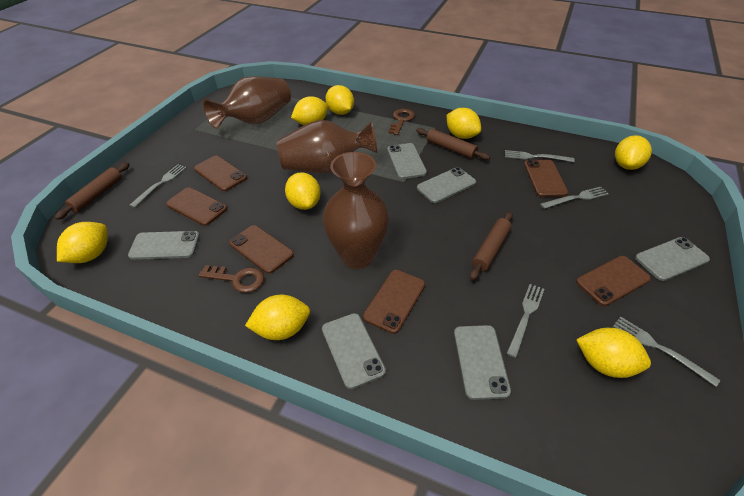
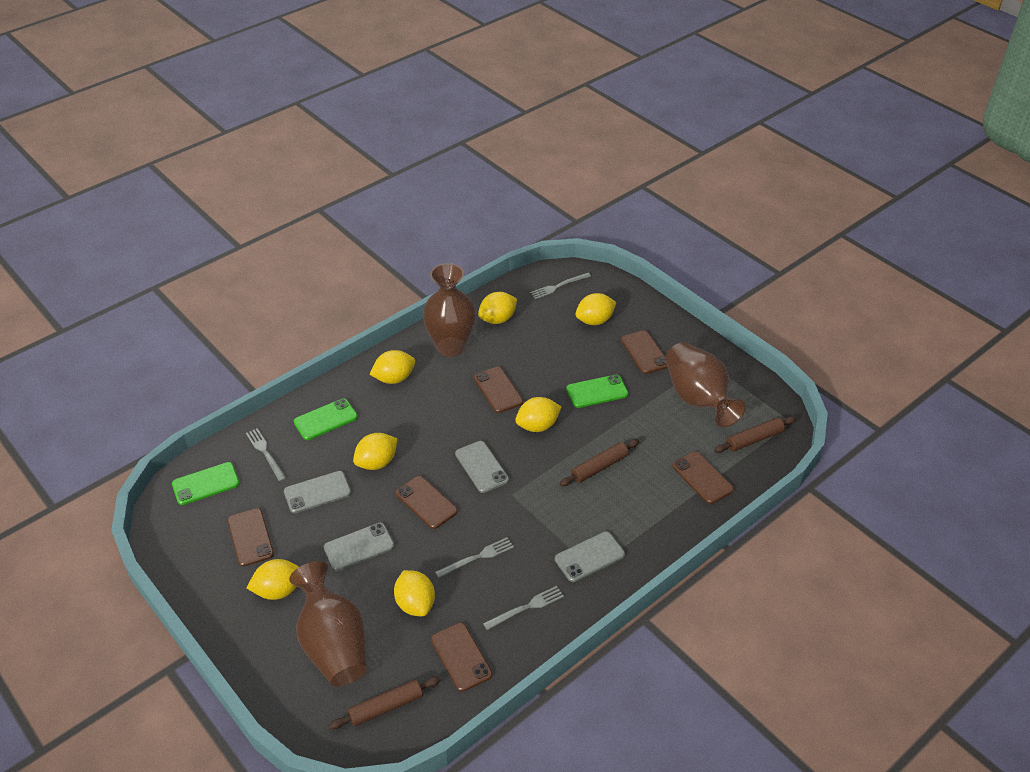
brown key: [199,265,264,293] [389,109,415,135] = 2 -> none = 0
green phone: none = 0 -> [172,462,240,505] [294,398,358,440] [566,375,628,408] = 3
grey fork: [129,164,187,208] [505,150,575,162] [506,284,544,358] [540,187,608,209] [613,316,720,387] = 5 -> [246,428,286,482] [435,537,514,578] [483,586,564,630] [530,273,591,300] = 4
grey phone: [128,231,200,260] [322,313,386,389] [387,143,427,179] [417,167,476,203] [454,325,511,400] [635,237,710,281] = 6 -> [284,471,351,513] [324,523,394,571] [455,441,509,493] [555,531,625,582] = 4
yellow lemon: [57,222,108,263] [245,295,310,340] [285,172,321,210] [291,96,328,125] [325,85,354,115] [446,108,481,139] [576,328,651,378] [615,135,652,170] = 8 -> [246,559,299,600] [353,433,398,470] [369,350,415,384] [394,570,435,616] [478,292,517,324] [515,397,561,432] [575,293,616,325] = 7

